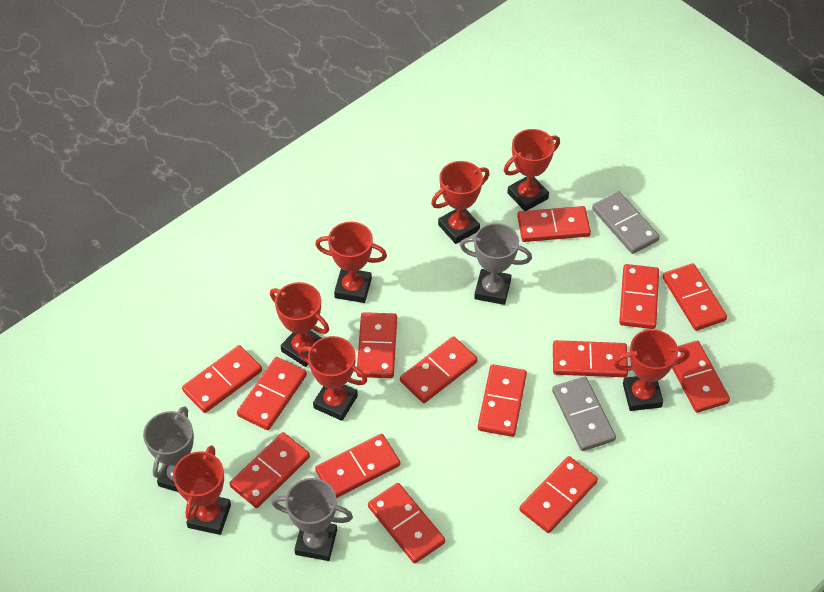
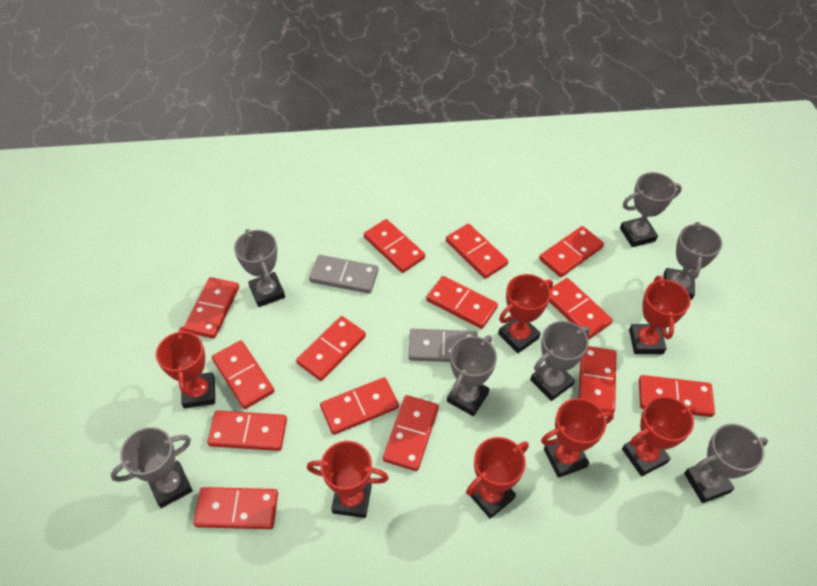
grey trophy: [143,406,194,492] [272,478,353,561] [460,223,532,305] = 3 -> [111,427,193,508] [234,229,285,307] [447,335,497,416] [530,321,590,401] [620,172,682,247] [664,222,722,300] [684,424,768,503] = 7

